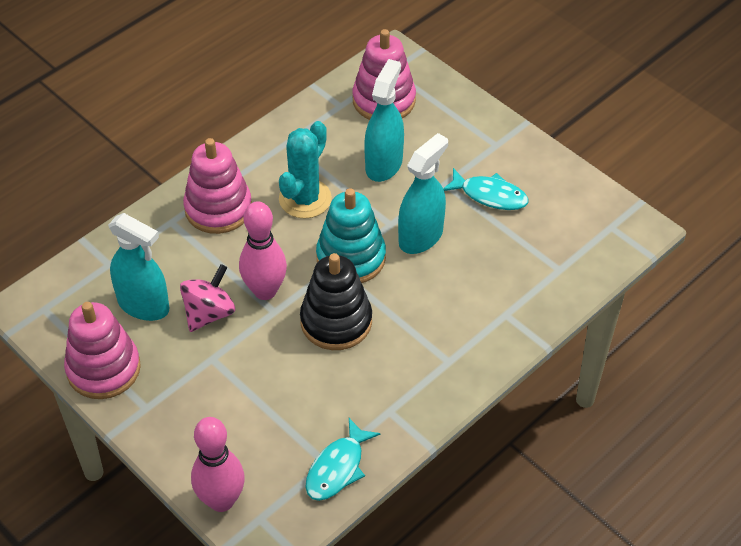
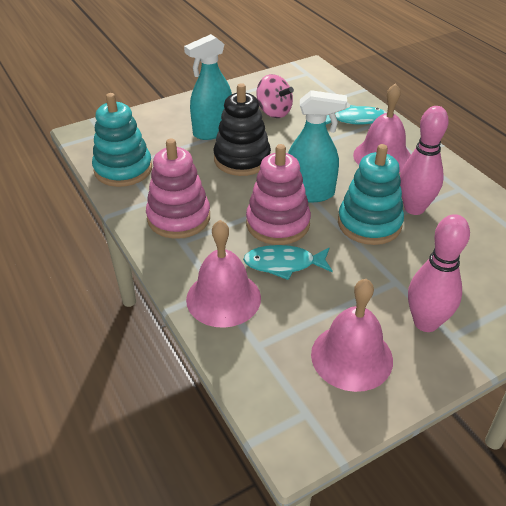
pink bell: none = 0 -> [186,220,261,328] [311,279,393,392] [353,83,411,173] = 3
pink stacking toy: [64,302,141,399] [183,138,252,234] [352,29,416,120] = 3 -> [146,138,210,239] [246,144,311,245] = 2
turquoise cactus: [279,121,332,219] = 1 -> none = 0
turquoise spray bottle: [108,213,170,321] [364,59,404,182] [398,133,448,254] = 3 -> [184,34,232,140] [288,90,347,202] = 2
turquoise stacking toy: [316,188,386,283] = 1 -> [92,93,152,187] [338,144,404,245] = 2

